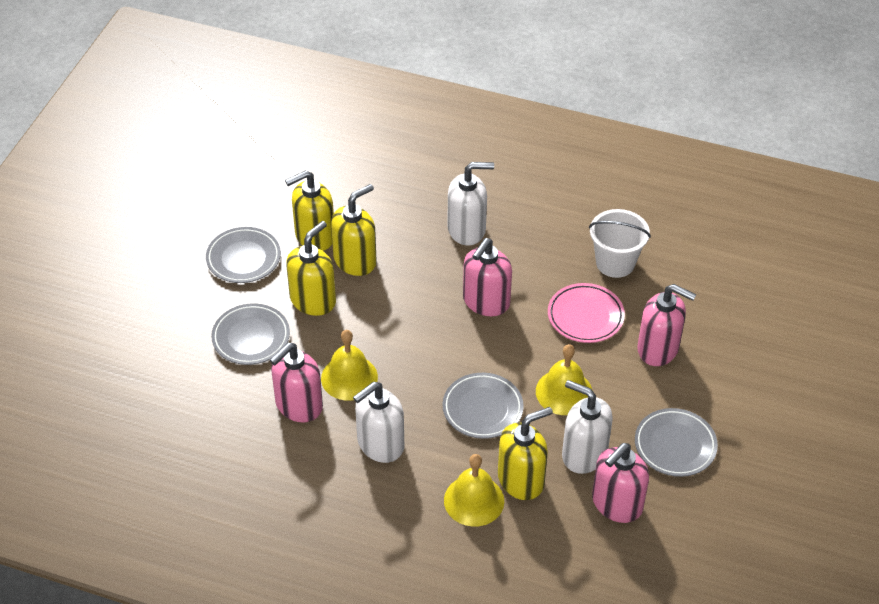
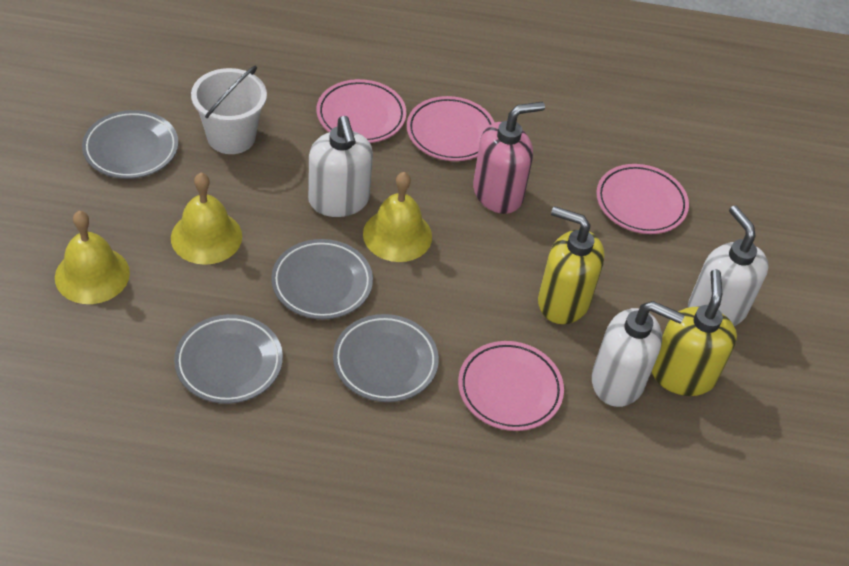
pink plate: [548,283,625,343] = 1 -> [317,79,406,143] [407,96,495,161] [458,341,564,431] [596,164,689,234] = 4
pink soap dispenser: [270,343,323,422] [463,238,512,316] [592,443,649,523] [637,284,696,366] = 4 -> [473,102,545,214] = 1
yellow soap dispenser: [285,170,334,251] [286,221,336,316] [331,184,377,276] [498,407,553,500] = 4 -> [538,206,604,324] [652,269,737,396] = 2

